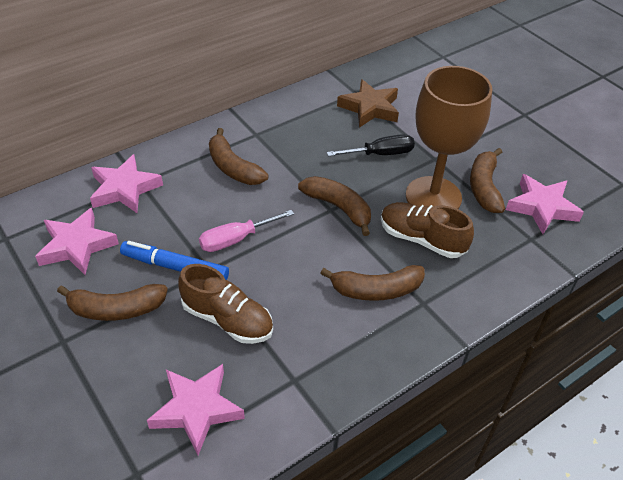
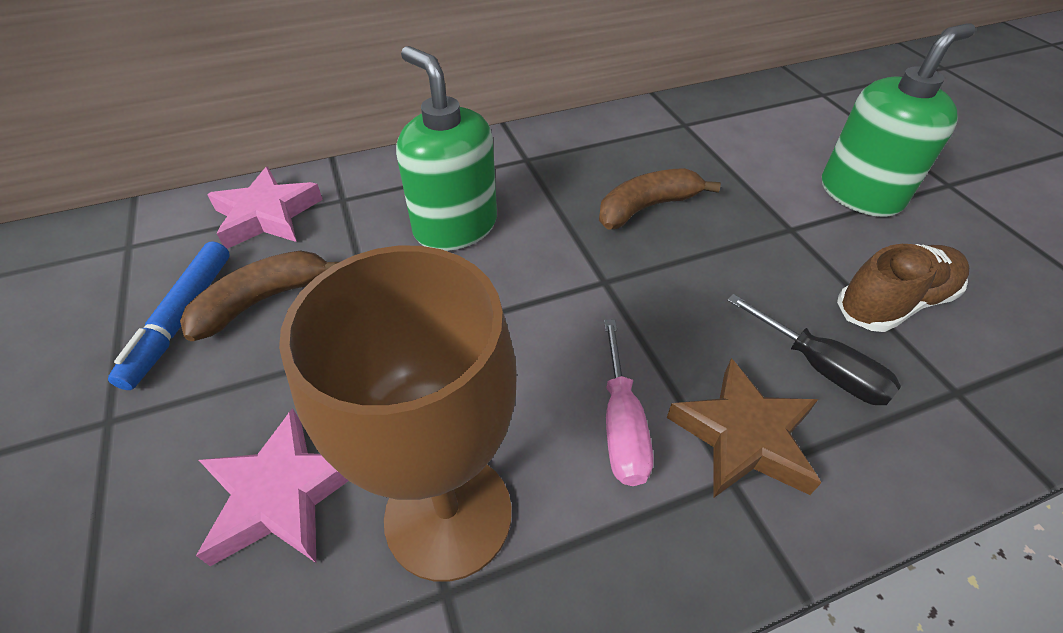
brown banana: [57,284,168,321] [209,128,269,185] [298,176,371,236] [320,265,425,301] [470,148,505,213] = 5 -> [180,250,339,341] [599,168,721,229] = 2
brown shoe: [178,264,273,344] [381,202,474,258] = 2 -> [837,244,969,332] = 1
green soap dispenser: none = 0 -> [396,46,497,251] [822,23,975,217] = 2
pink star: [35,208,119,275] [90,154,163,213] [147,364,245,455] [506,174,584,234] = 4 -> [196,408,348,566] [207,167,323,249] = 2

